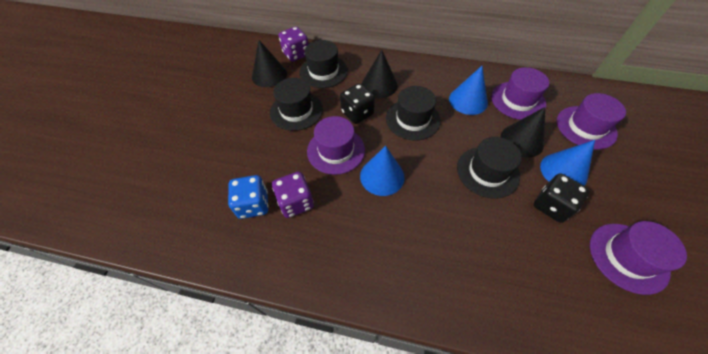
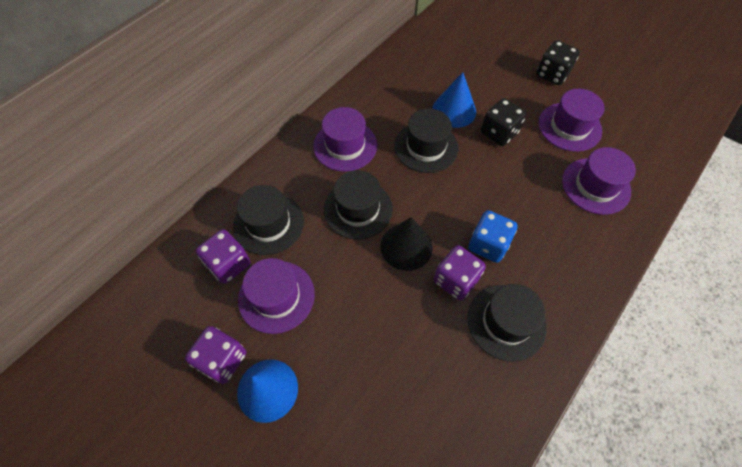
black cone: [252,40,287,87] [362,50,398,98] [501,107,545,158] = 3 -> [380,218,433,271] = 1
blue cone: [360,146,404,196] [449,66,488,115] [540,140,595,186] = 3 -> [237,359,298,423] [432,72,476,128] = 2
purple dice: [272,172,314,218] [279,26,308,62] = 2 -> [185,326,246,384] [196,229,250,284] [434,245,486,301] = 3

